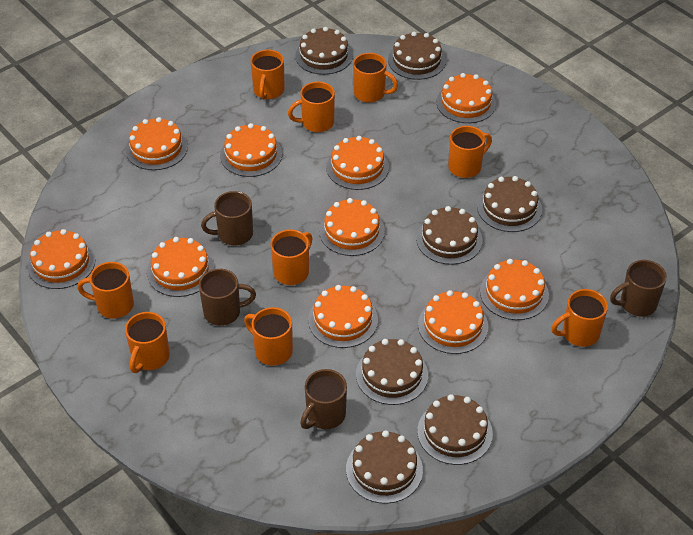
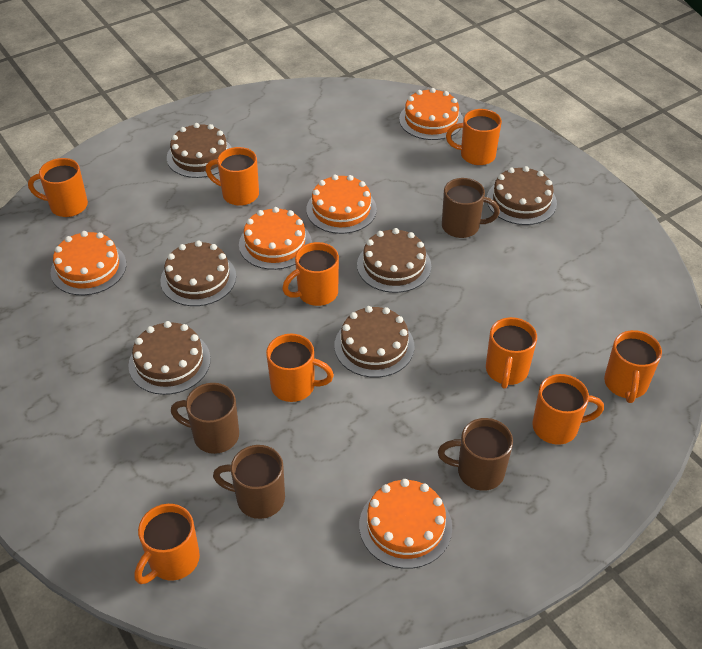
brown cake: [295,27,353,75] [346,430,423,504] [356,339,428,405] [388,32,446,80] [416,206,483,265] [417,394,493,465] [477,176,542,232] = 7 -> [128,321,211,395] [160,240,236,306] [167,123,232,178] [334,306,414,378] [357,228,431,293] [487,166,557,225] = 6
orange cake: [27,229,95,289] [126,117,188,170] [147,237,215,297] [220,123,282,177] [308,285,378,348] [319,198,385,256] [326,136,389,190] [418,290,488,354] [436,73,496,123] [480,259,549,320] = 10 -> [51,231,126,295] [239,207,312,270] [306,175,377,234] [359,479,452,569] [399,88,463,140] = 5

